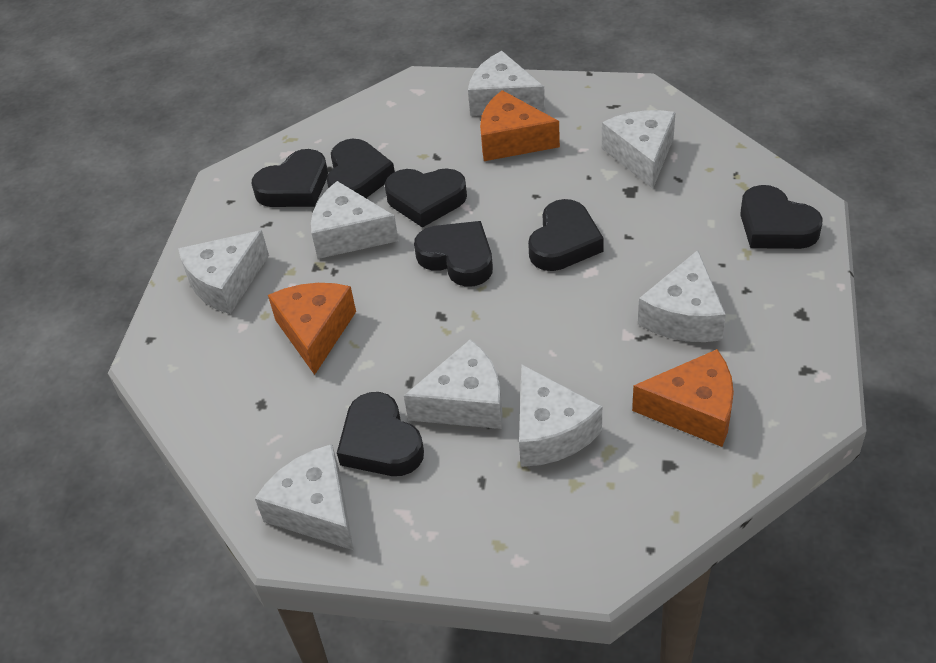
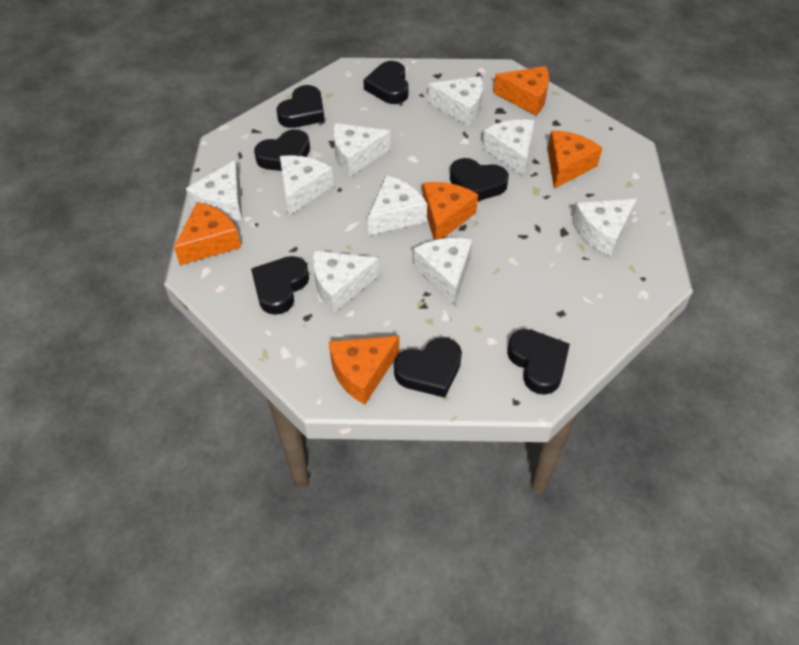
orange cheese: [268,283,356,375] [480,90,560,161] [632,349,734,447] = 3 -> [174,202,241,265] [329,336,399,405] [422,182,478,240] [493,66,549,116] [548,130,603,189] = 5
white cheese: [178,230,269,314] [255,444,354,550] [311,181,399,259] [404,339,503,429] [468,51,545,116] [519,364,602,467] [602,110,676,189] [638,250,726,342] = 8 -> [186,160,242,220] [280,155,333,215] [313,250,379,313] [333,123,391,177] [368,175,427,235] [413,238,472,305] [428,76,483,127] [482,119,535,177] [572,199,637,257] = 9

